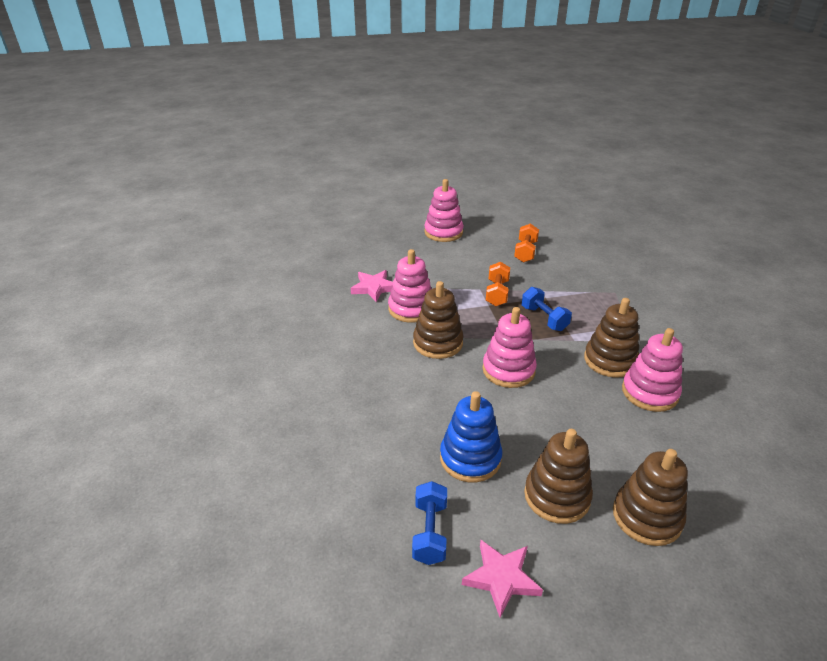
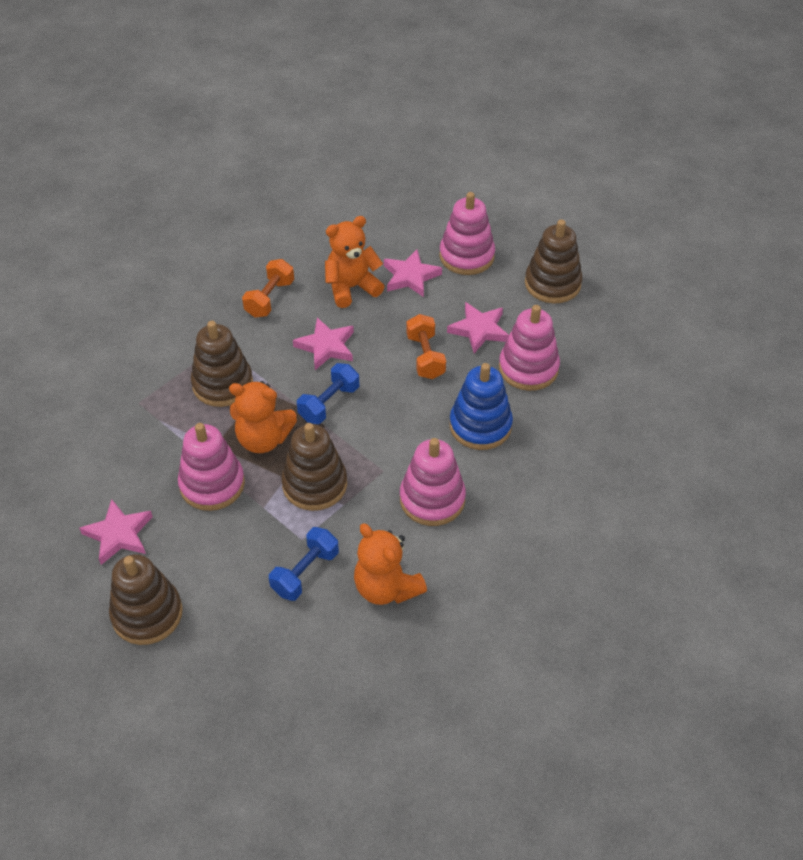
orange teddy bear: none = 0 -> [229,381,297,453] [325,216,385,308] [354,523,427,605] = 3
pink star: [351,270,393,302] [462,540,543,618] = 2 -> [79,499,153,565] [293,318,354,370] [384,250,442,297] [447,302,509,353] = 4

